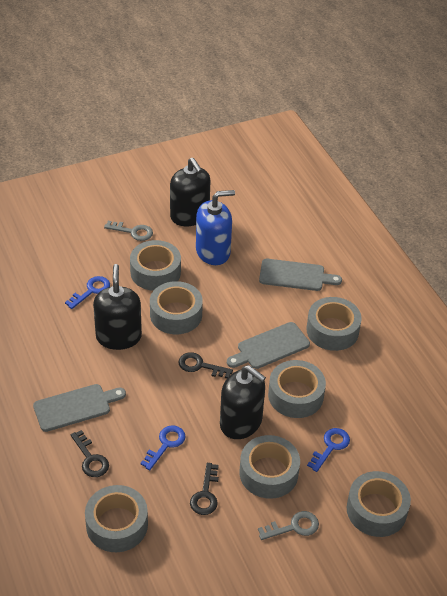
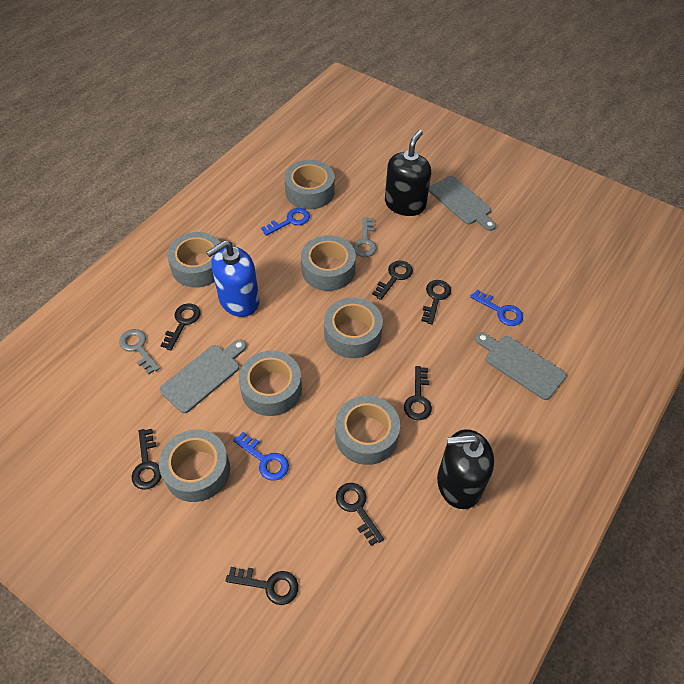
black key: [71,430,109,477] [178,352,233,378] [190,463,219,515] = 3 -> [132,429,162,490] [160,303,201,351] [226,567,298,605] [336,483,384,546] [372,261,413,300] [404,366,432,420] [421,280,451,324] = 7
black soap dispenser: [93,264,142,350] [170,158,210,226] [220,365,266,439] = 3 -> [385,130,431,216] [437,429,494,509] = 2

